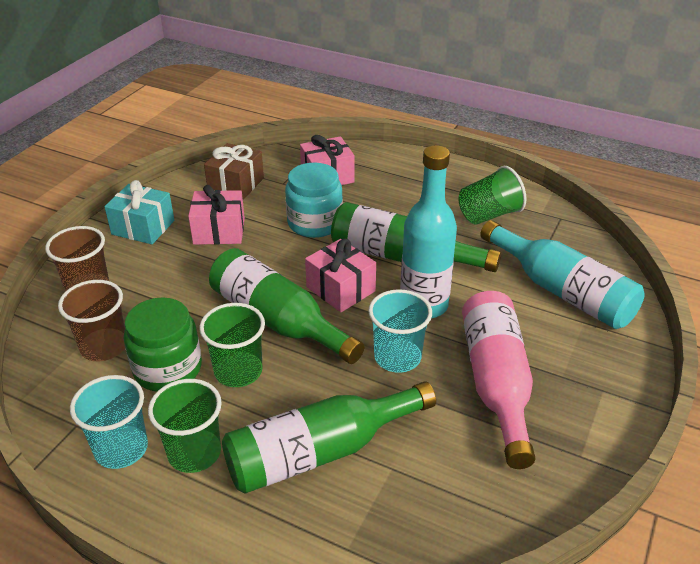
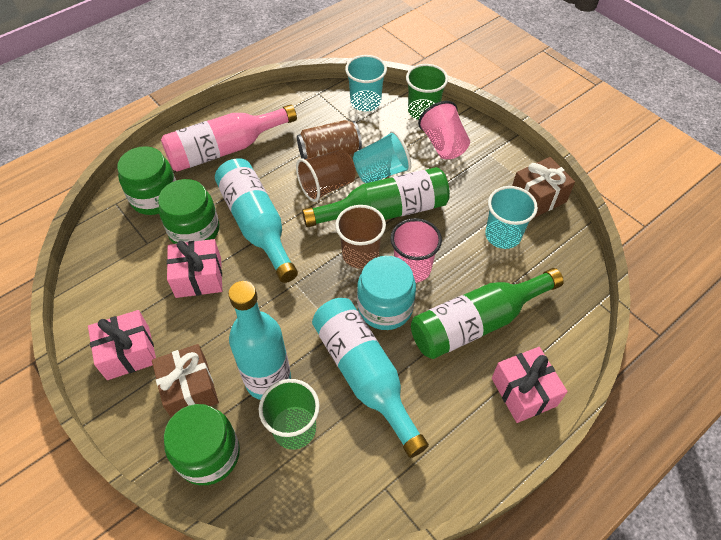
brown can: none = 0 -> [297,120,362,159] = 1
brown gift: [204,143,264,200] = 1 -> [152,344,219,418] [512,157,575,218] = 2
green bottle: [209,248,365,364] [222,381,436,494] [331,202,501,272] = 3 -> [302,167,450,227] [411,268,564,359] = 2
green cup: [148,379,222,473] [199,303,265,387] [459,166,527,225] = 3 -> [259,379,320,450] [406,64,448,120] = 2
green jar: [124,297,202,391] = 1 -> [117,146,176,215] [158,179,219,244] [164,404,240,485] = 3
pink cup: none = 0 -> [391,218,442,283] [418,101,470,159] = 2
turquoise bottle: [400,145,457,318] [480,220,645,329] = 2 -> [215,158,298,283] [228,281,291,400] [312,298,429,458] = 3
turquoise cup: [70,375,148,469] [368,289,432,373] = 2 -> [345,55,387,111] [353,130,411,183] [485,186,538,249] = 3
turquoise gift: [104,180,174,244] = 1 -> none = 0

